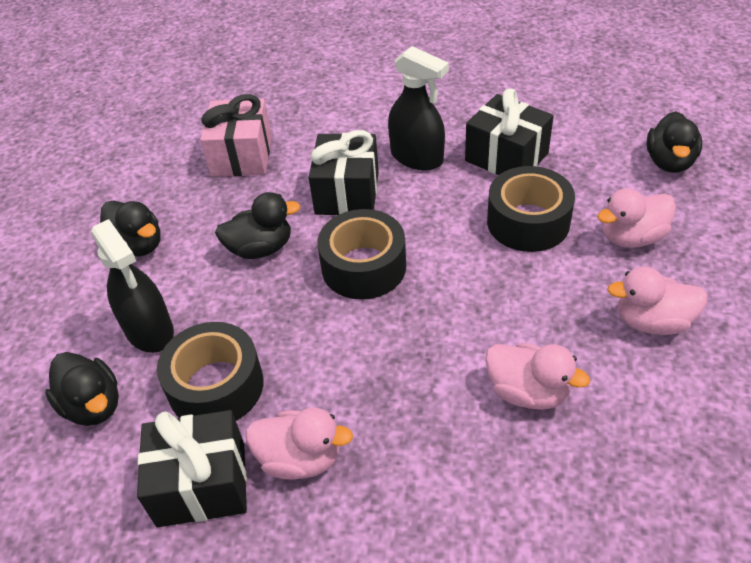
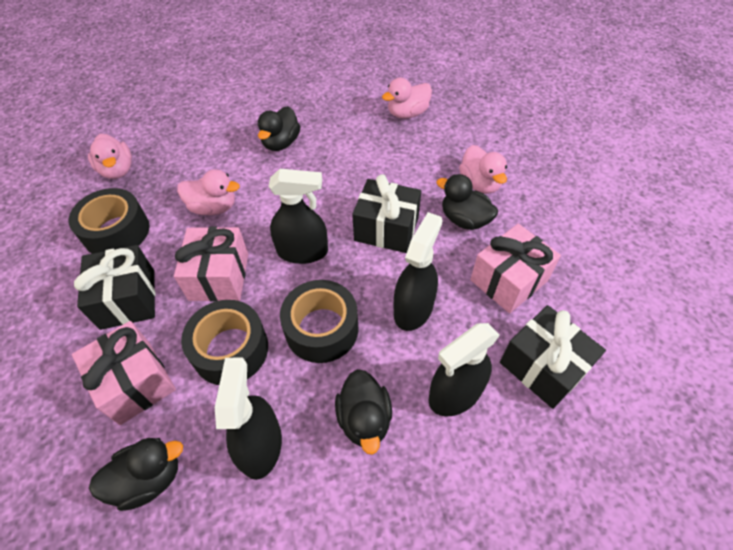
black spray bottle: [91,219,174,353] [388,46,449,170] = 2 -> [215,358,282,480] [268,169,328,264] [394,212,443,331] [429,323,500,416] = 4
pink gift: [200,94,272,177] = 1 -> [72,321,176,425] [174,226,248,302] [470,224,561,313] = 3

